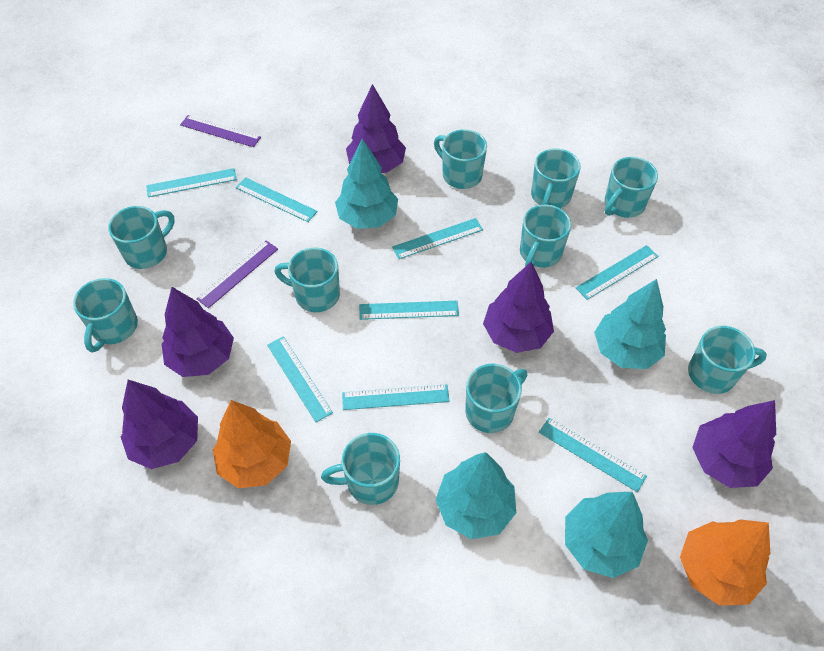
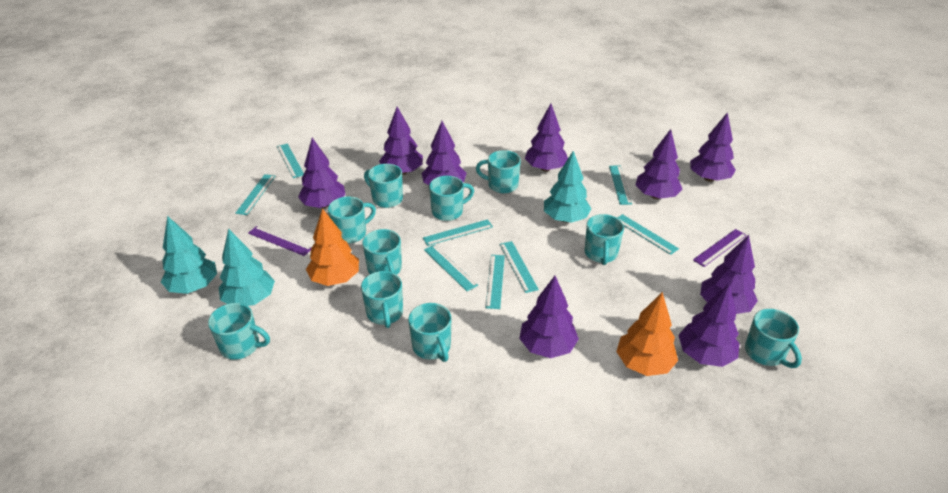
purple tree: [121,380,198,469] [162,287,234,377] [346,84,406,173] [483,262,554,353] [692,400,776,488] = 5 -> [298,138,346,208] [379,107,423,175] [421,121,467,185] [519,276,579,358] [525,104,568,171] [635,129,682,199] [678,283,740,367] [690,112,736,182] [700,235,758,314] = 9
turquoise tree: [335,139,398,229] [435,452,516,539] [565,492,648,578] [594,279,666,369] = 4 -> [161,216,217,294] [219,228,275,306] [544,151,592,223] = 3

